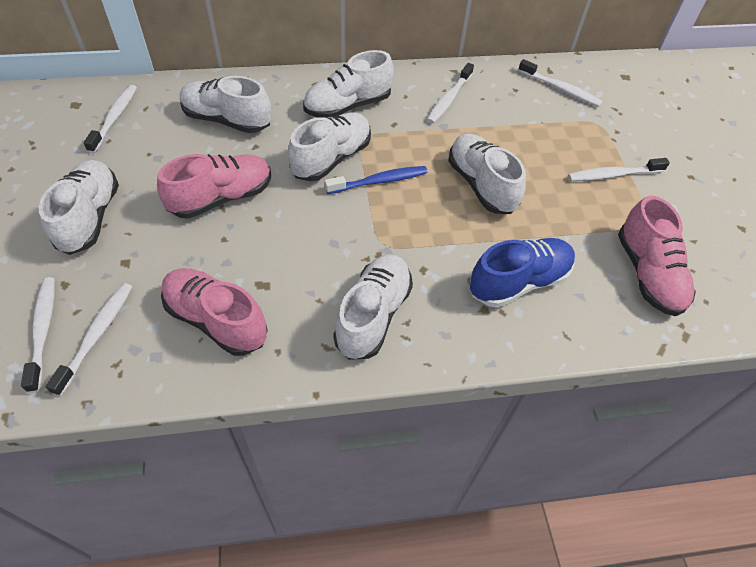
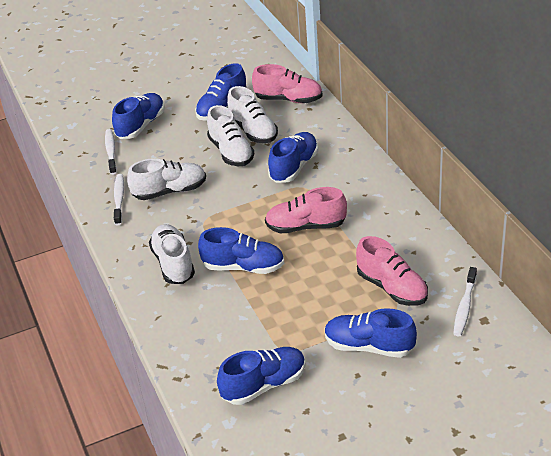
blue shoe: [470,238,575,308] = 1 -> [112,93,165,139] [195,63,247,121] [198,227,284,274] [217,347,306,405] [268,132,318,183] [325,308,417,358] = 6
blue toothbrush: [325,166,428,194] = 1 -> none = 0
white shoe: [39,160,119,255] [180,76,272,133] [288,112,371,181] [303,50,394,118] [333,254,413,360] [448,133,526,214] = 6 -> [127,158,206,200] [149,224,195,284] [207,105,254,166] [227,86,278,143] = 4
white toothbrush: [21,277,55,393] [46,283,132,396] [83,85,137,153] [427,63,474,124] [518,59,603,107] [568,158,670,181] = 6 -> [105,129,117,175] [114,174,124,225] [453,267,477,336] = 3

